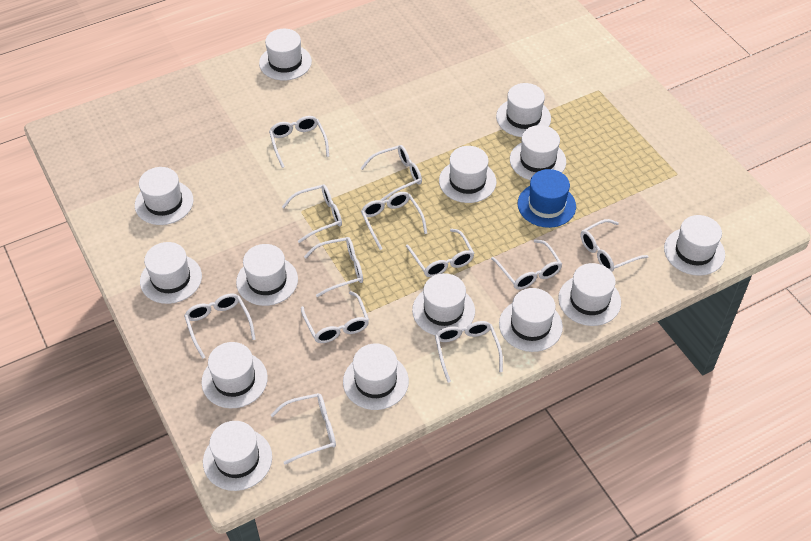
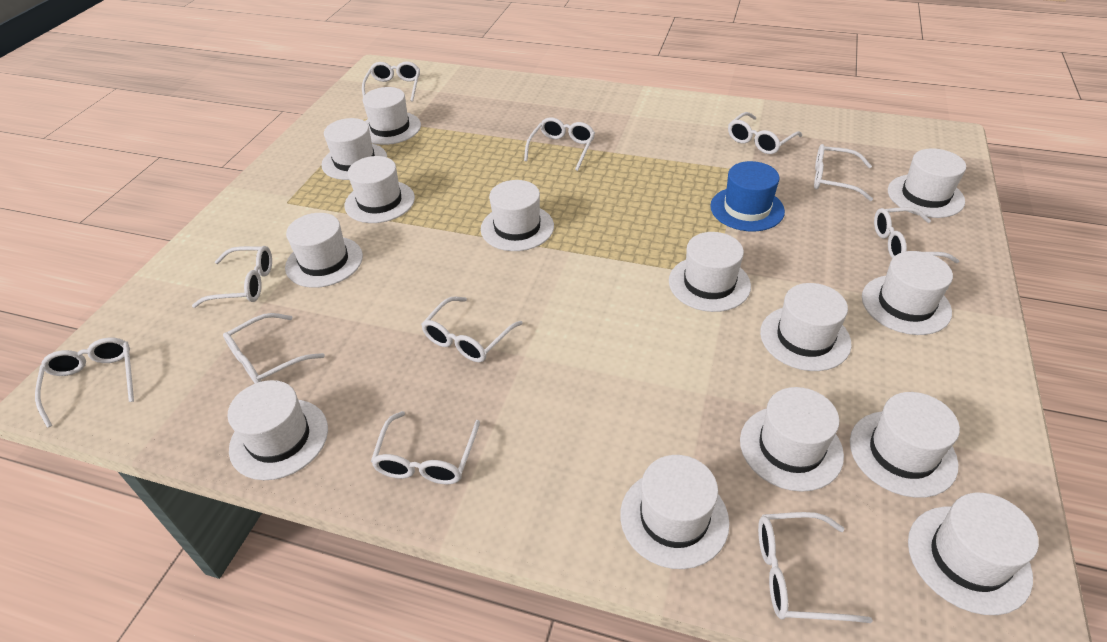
white glasses: [184,294,256,359] [269,116,329,168] [271,393,336,464] [282,184,342,243] [301,291,369,343] [304,237,363,297] [361,145,422,201] [361,192,427,250] [406,228,474,277] [435,321,503,383] [491,239,562,290] [581,219,648,272] = 12 -> [35,338,134,428] [192,246,272,308] [223,313,325,383] [362,61,420,102] [371,411,480,485] [421,297,523,362] [524,117,595,171] [728,112,802,154] [758,512,873,623] [814,144,873,201] [874,207,959,263] = 11

